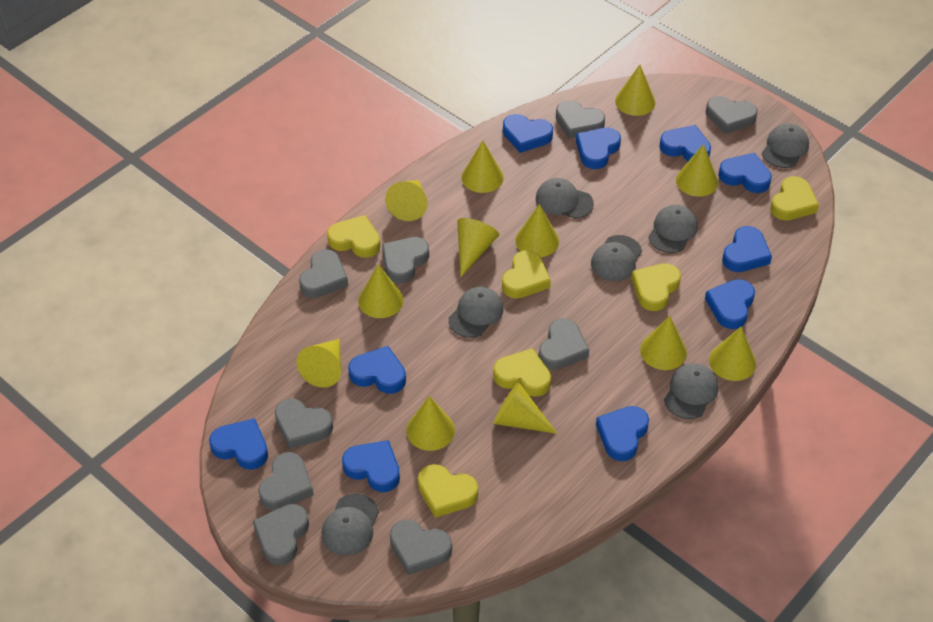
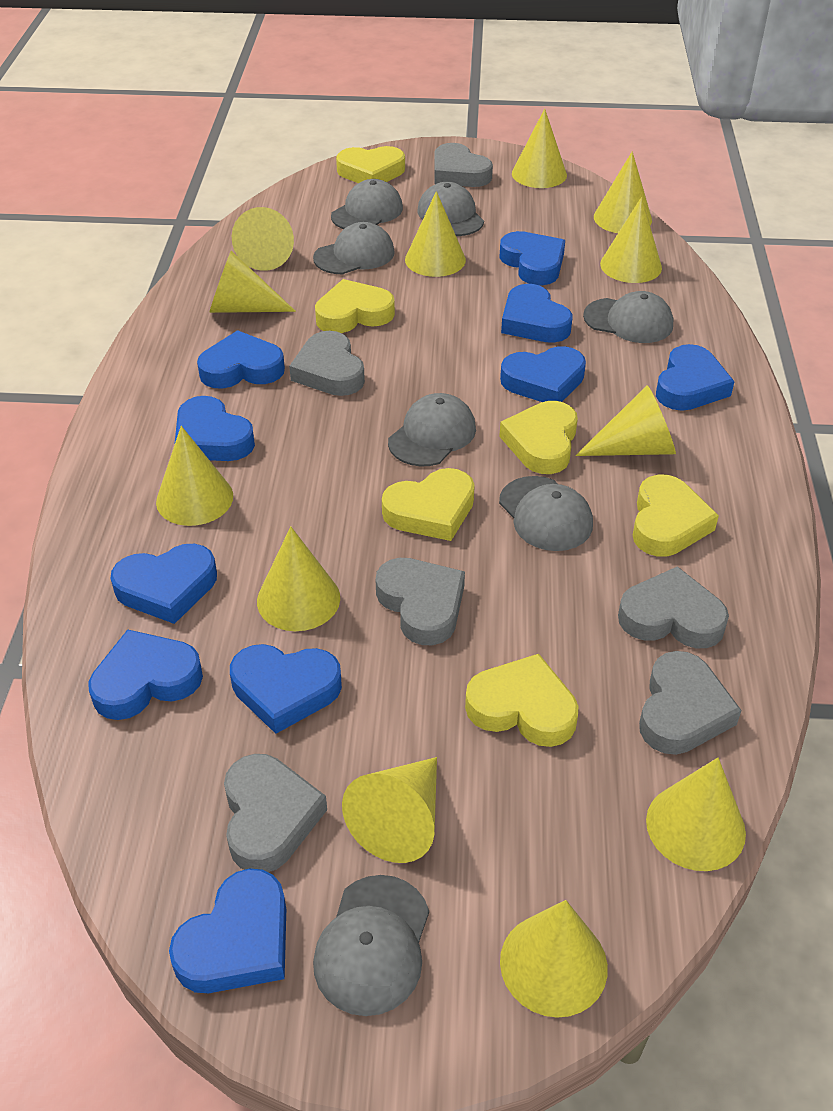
grey heart: [253,504,309,565] [258,452,314,510] [275,398,333,449] [299,249,348,298] [382,237,429,283] [390,519,452,575] [539,318,589,370] [556,100,605,139] [706,96,758,134] = 9 -> [224,754,327,872] [289,331,365,396] [375,558,465,645] [434,143,493,187] [618,566,729,648] [639,651,742,755] = 6

